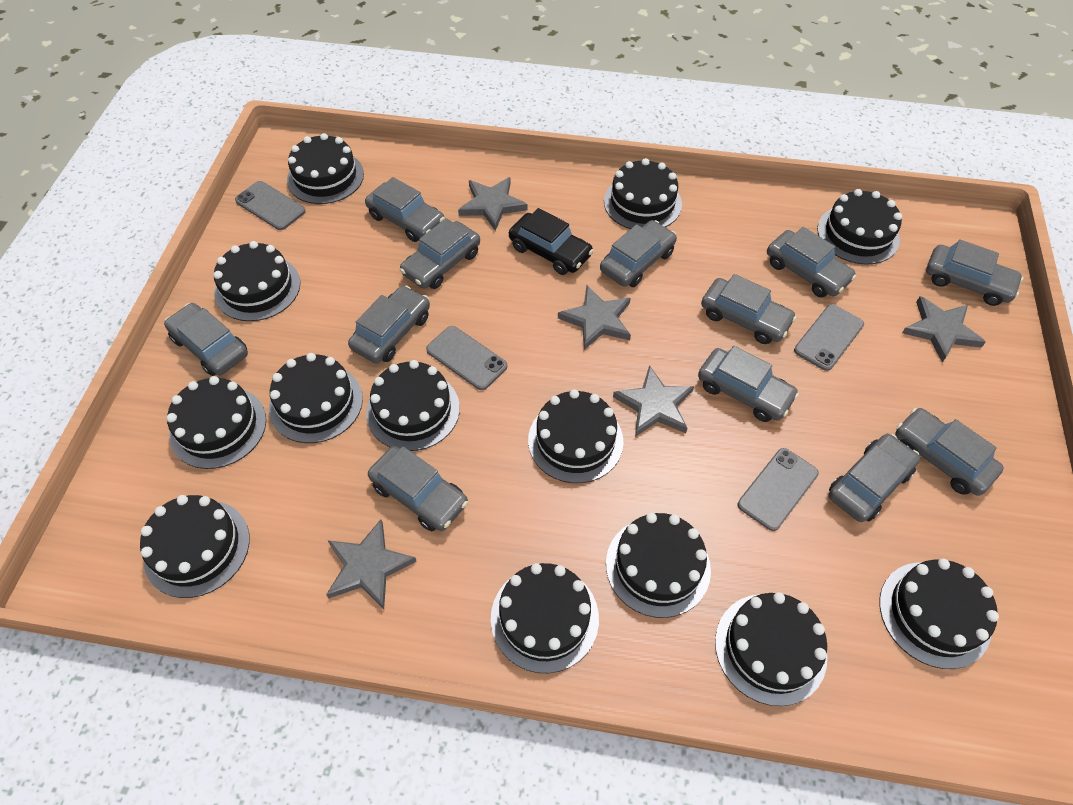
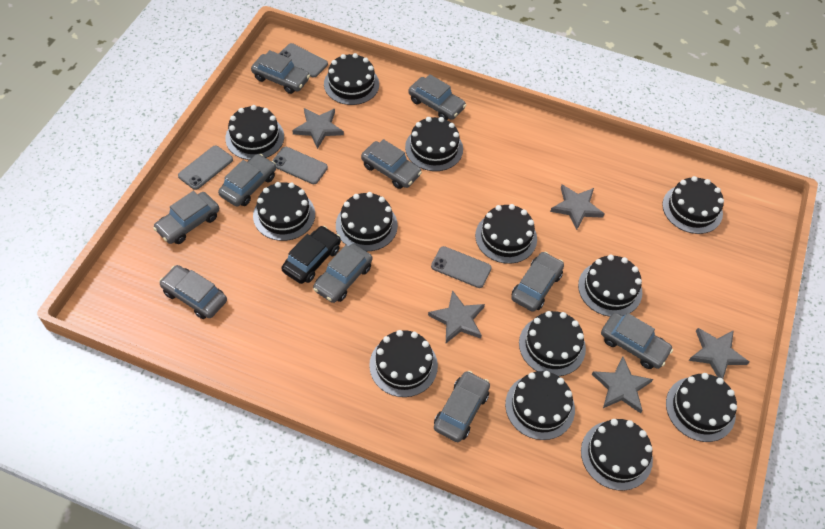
grey car: [164,303,248,376] [348,285,430,363] [365,177,445,242] [368,446,468,531] [400,218,480,289] [600,220,677,287] [698,346,799,422] [701,274,797,344] [767,227,856,297] [829,434,920,522] [895,408,1004,496] [926,239,1024,306] = 12 -> [153,191,219,244] [159,265,227,319] [218,154,276,207] [251,50,310,94] [313,244,372,303] [361,139,422,189] [408,74,466,120] [434,371,490,442] [511,251,564,312] [601,313,673,369] = 10

